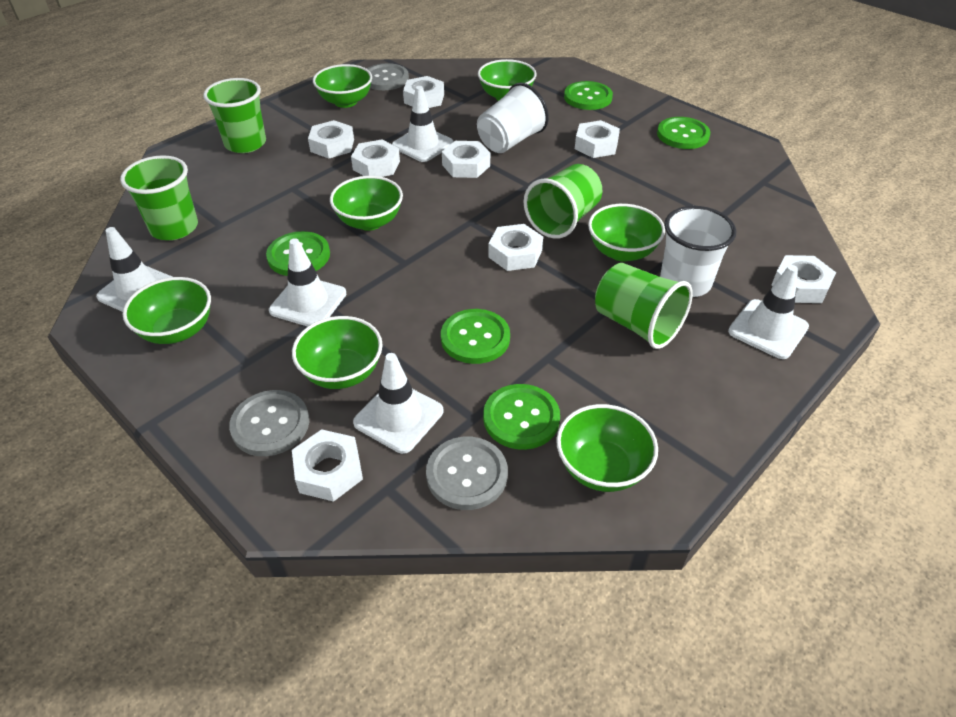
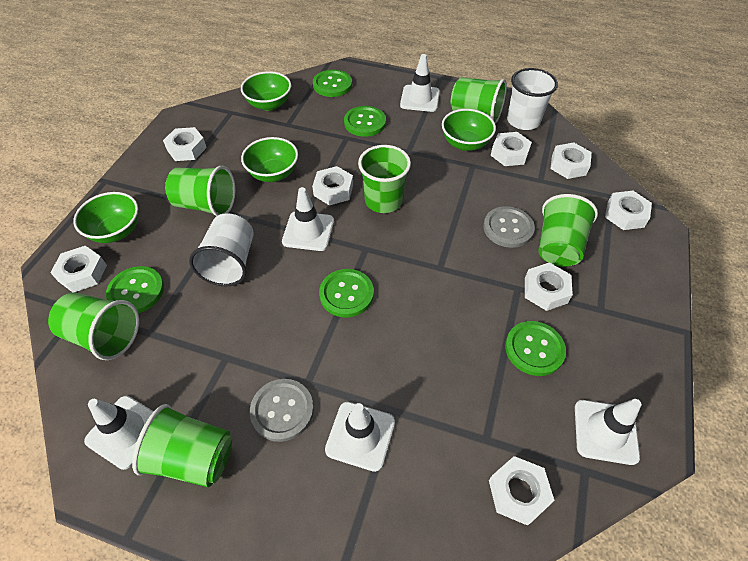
green bowl: [123,277,211,344] [292,316,382,389] [313,64,372,108] [330,176,403,231] [478,59,537,101] [556,404,658,492] [588,204,665,261] = 7 -> [73,192,138,243] [241,71,291,111] [241,137,298,182] [442,109,496,151] = 4
green cup: [120,155,198,240] [203,78,266,153] [524,164,602,239] [595,263,693,349] = 4 -> [48,292,139,360] [132,404,232,487] [165,166,235,216] [358,145,411,213] [451,77,507,124] [538,194,598,267] = 6
grey button: [229,390,309,456] [367,63,409,90] [426,437,508,510] = 3 -> [250,379,314,442] [483,206,535,248] = 2

